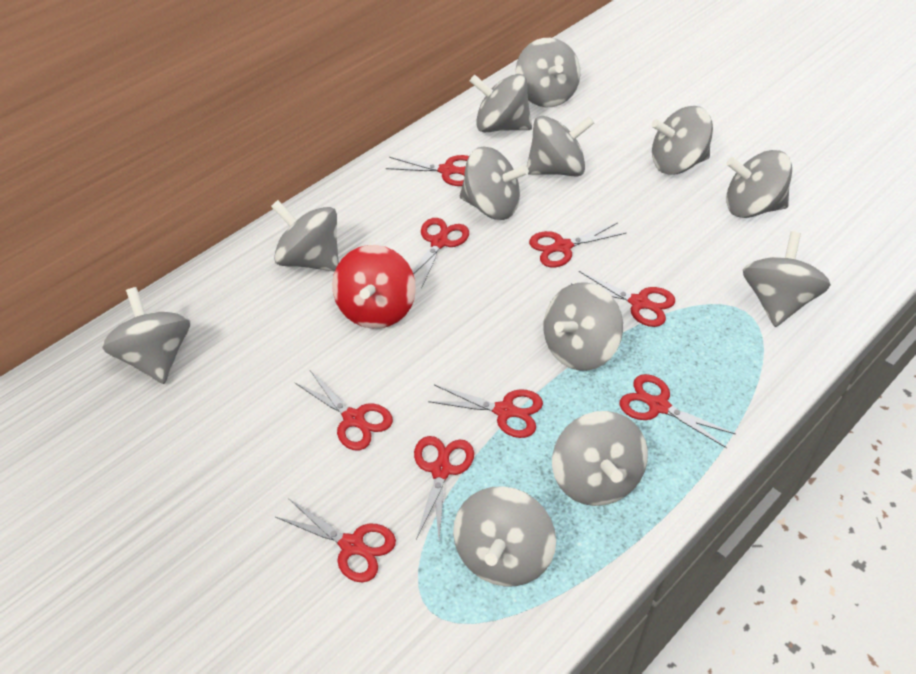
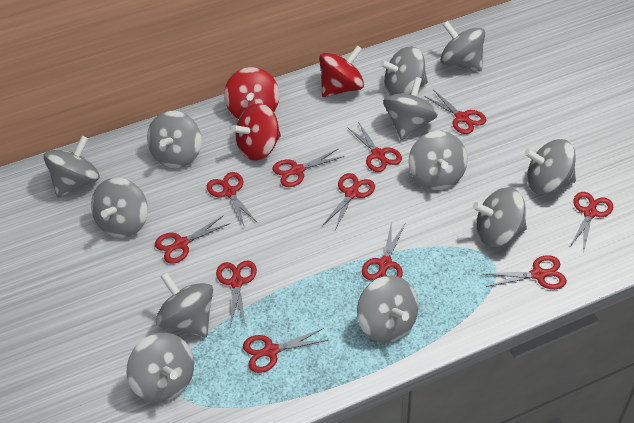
red scissors: [276,498,396,582] [295,370,393,450] [386,155,469,186] [413,218,469,289] [414,436,474,540] [428,385,543,438] [529,222,627,267] [579,271,675,327] [619,374,736,448] = 9 -> [155,215,230,264] [207,172,257,225] [216,260,257,327] [243,328,328,373] [273,148,345,187] [322,173,375,230] [347,122,402,172] [362,224,405,280] [424,90,486,134] [484,255,567,289] [570,192,613,250] = 11
red spinning top: [332,245,416,329] = 1 -> [224,67,280,119] [231,103,281,161] [319,45,364,97] = 3

